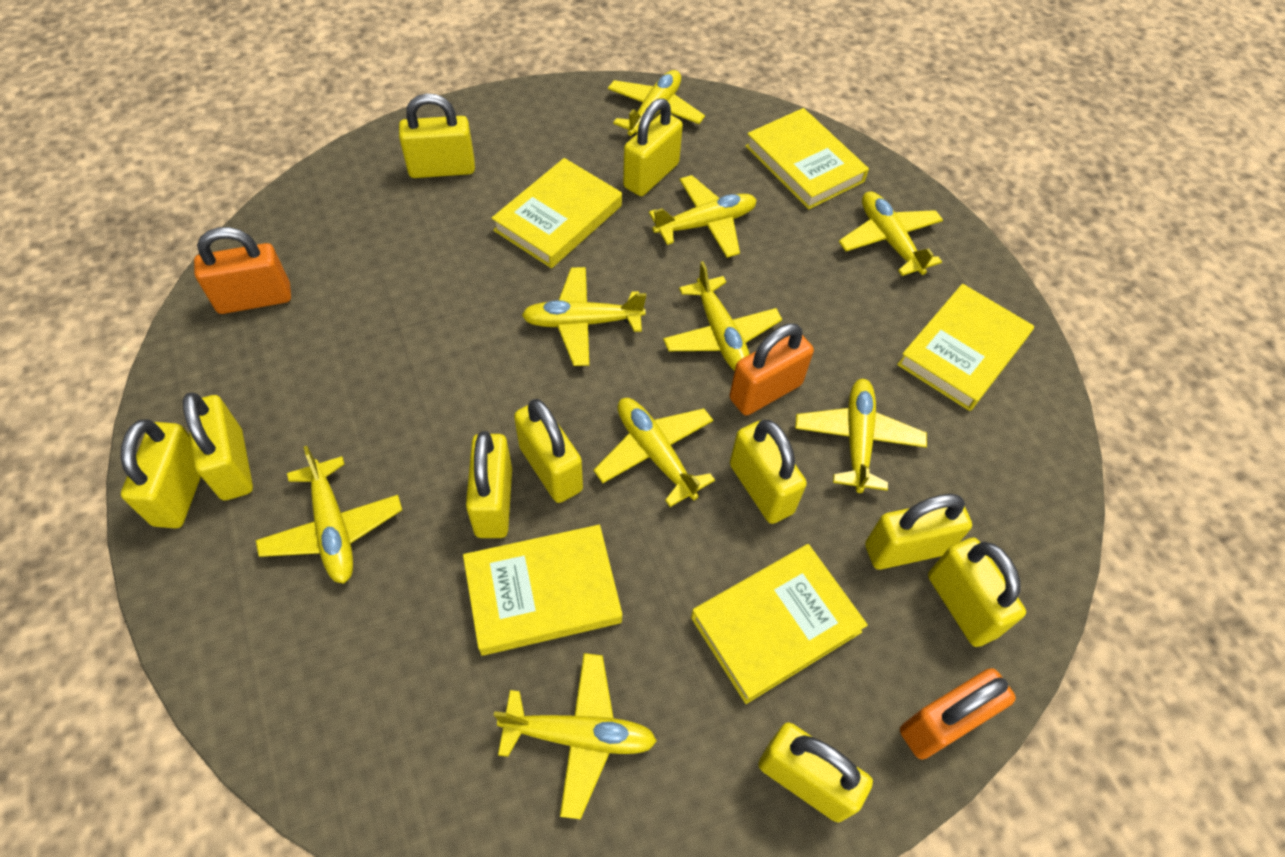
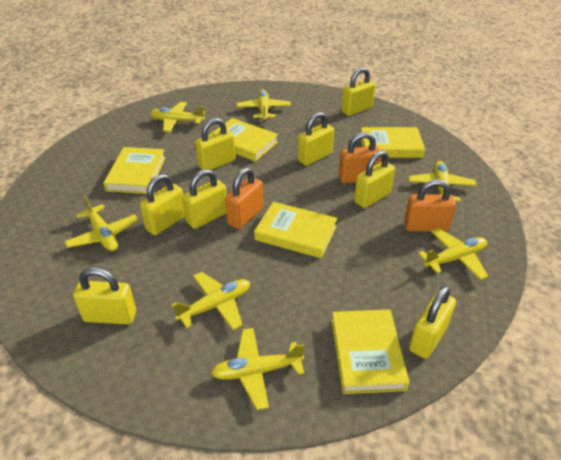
yellow padlock: [121,419,201,529] [183,393,253,500] [399,93,475,178] [466,431,512,538] [514,399,583,503] [623,98,683,196] [730,420,807,524] [758,722,873,822] [865,494,972,570] [928,537,1026,647] = 10 -> [73,267,136,324] [140,174,185,235] [182,169,227,229] [195,118,236,170] [298,112,334,166] [341,67,375,116] [354,150,395,208] [409,286,456,359] = 8
yellow plane: [256,446,402,584] [494,653,657,819] [522,267,646,366] [594,398,715,507] [608,70,705,137] [649,175,757,258] [663,261,782,371] [795,379,927,493] [839,191,943,276] = 9 -> [64,196,138,251] [150,102,205,132] [171,272,250,330] [211,328,304,410] [236,90,291,122] [409,161,476,202] [418,228,488,280] = 7

